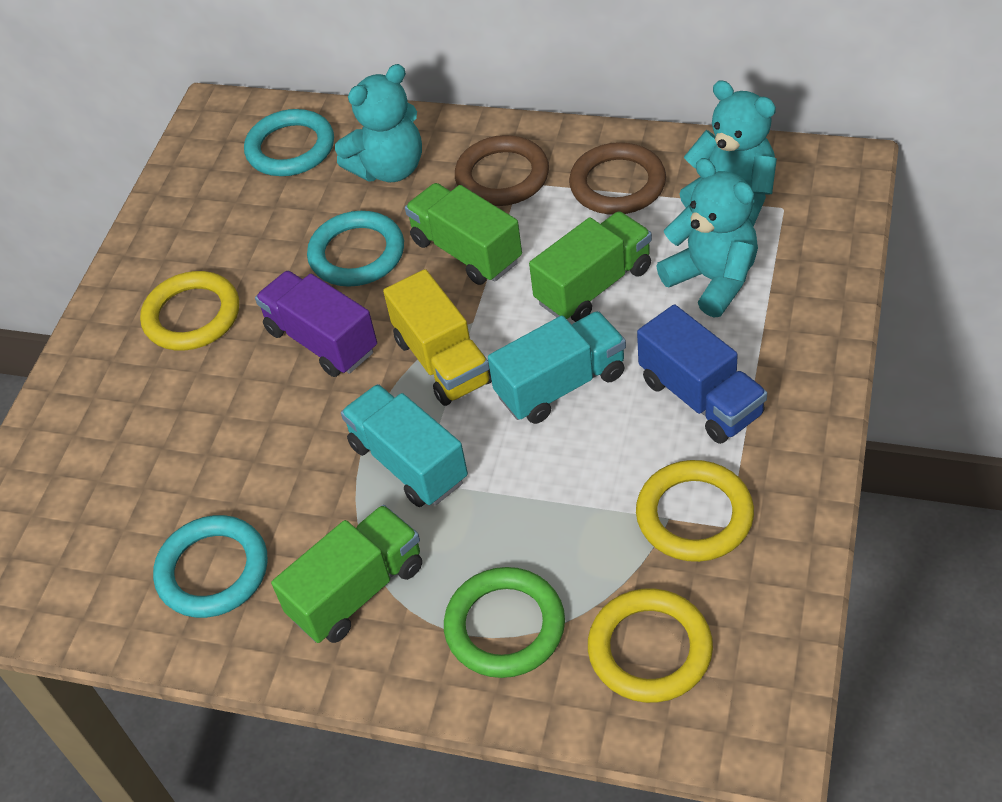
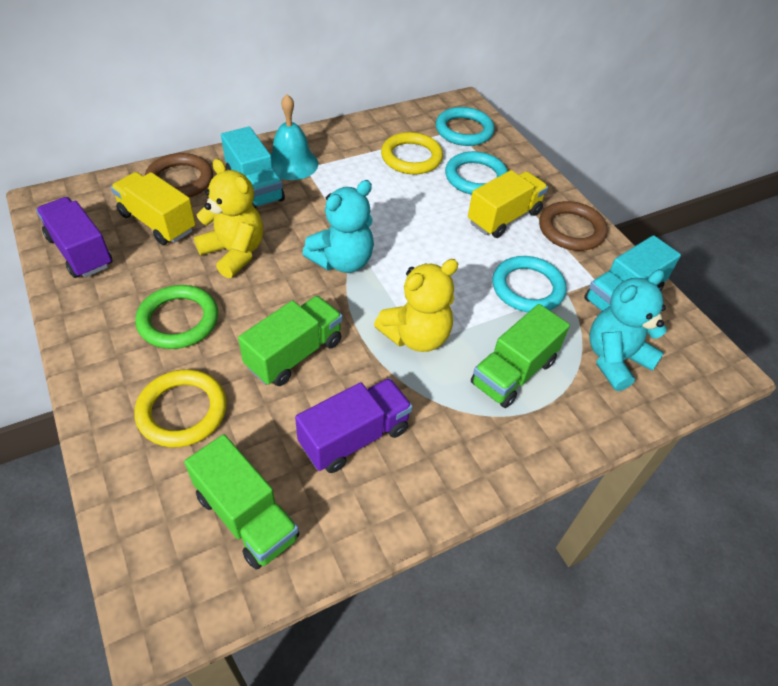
blue truck: [637,304,767,444] = 1 -> none = 0
purple truck: [255,271,377,377] = 1 -> [36,197,113,278] [295,378,413,473] = 2
turquoise bell: none = 0 -> [270,94,318,180] = 1
turquoise teddy bear: [335,64,422,182] [656,158,758,318] [679,80,777,226] = 3 -> [302,180,374,273] [590,269,667,391] = 2
yellow ring: [140,271,239,351] [588,588,713,703] [636,460,754,562] = 3 -> [134,369,227,447] [381,132,443,174] = 2
yellow teddy bear: none = 0 -> [194,159,263,278] [374,259,459,352] = 2
yellow truck: [383,269,492,406] = 1 -> [111,172,196,245] [468,170,548,238] = 2

